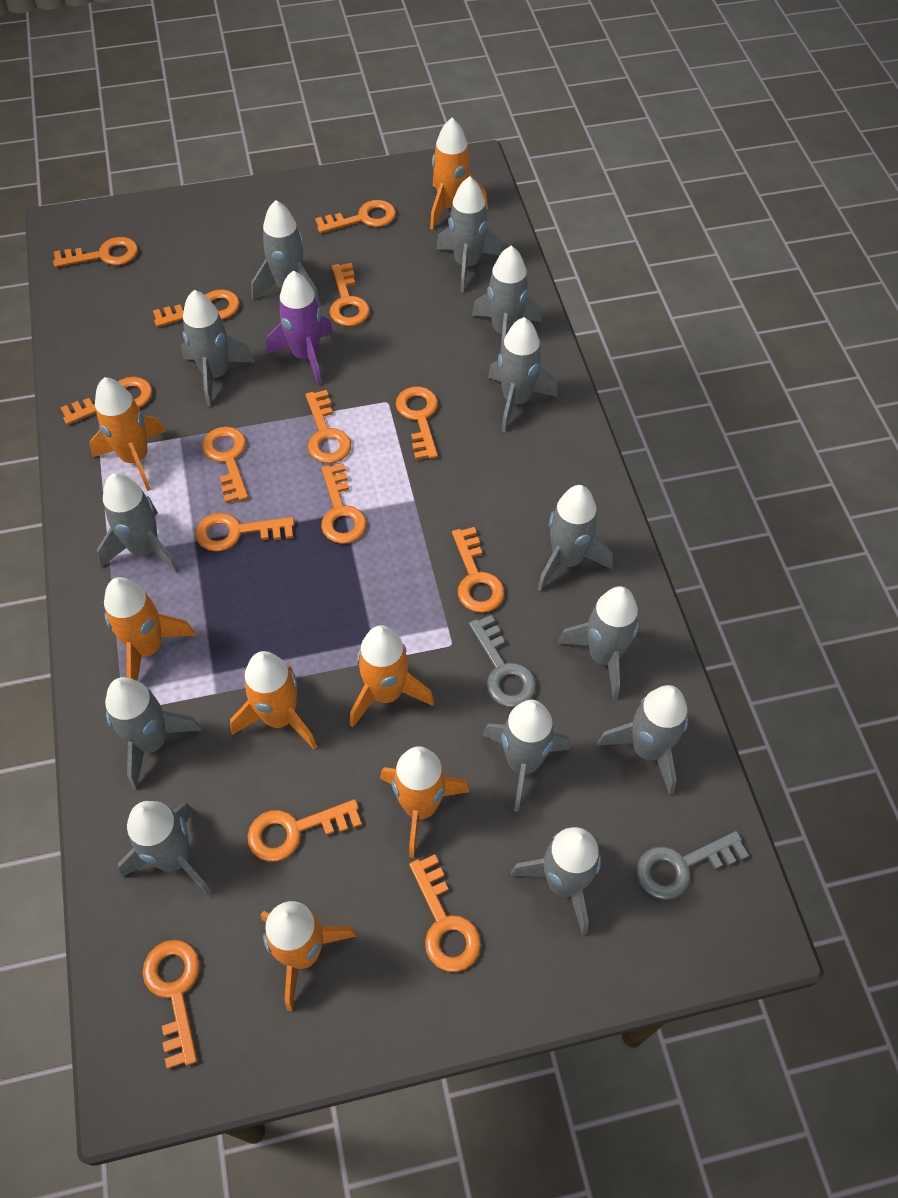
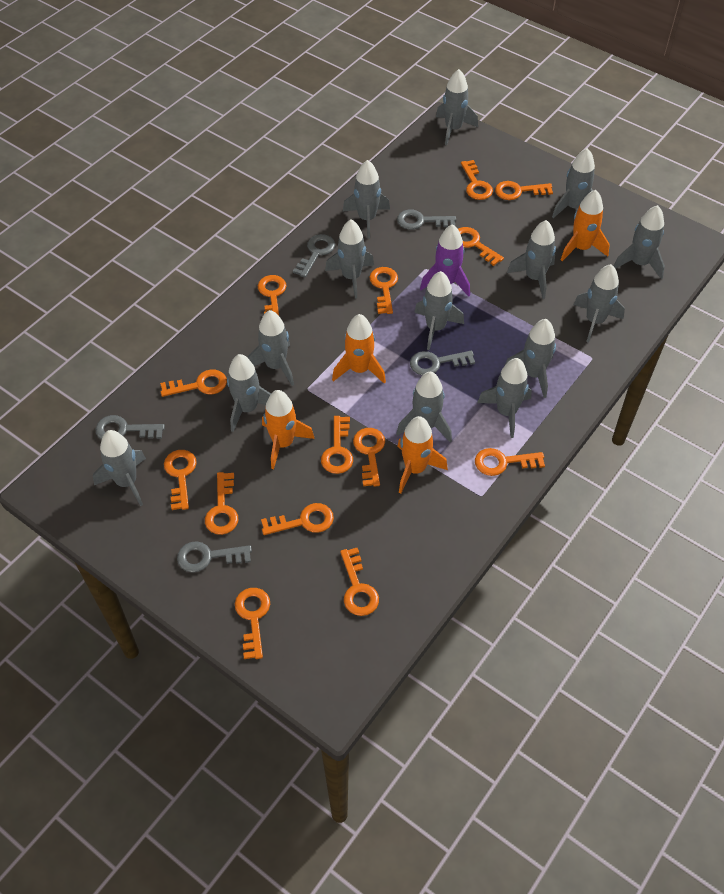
grey key: [469,615,536,707] [637,831,749,900] = 2 -> [96,415,165,440] [177,541,252,573] [293,234,335,277] [397,209,456,230] [410,351,475,376] = 5
grey rocket: [97,473,180,574] [105,677,202,790] [118,801,212,896] [181,290,255,407] [251,200,320,306] [436,176,503,292] [472,246,542,354] [483,700,570,812] [488,317,558,432] [511,827,601,935] [537,485,613,591] [557,586,641,700] [597,685,688,795] = 13 -> [93,430,146,506] [227,354,271,432] [247,310,294,386] [325,220,374,299] [343,160,390,239] [396,372,452,443] [414,271,464,350] [436,69,478,145] [477,358,532,438] [505,319,556,398] [507,220,556,299] [552,148,595,218] [573,264,625,343] [614,205,665,279] = 14
orange rocket: [89,377,166,491] [104,577,196,681] [230,651,317,749] [260,901,356,1011] [350,625,434,728] [380,746,469,858] [430,118,488,230] = 7 -> [262,390,315,469] [332,314,386,384] [397,416,448,493] [561,190,610,261] = 4

